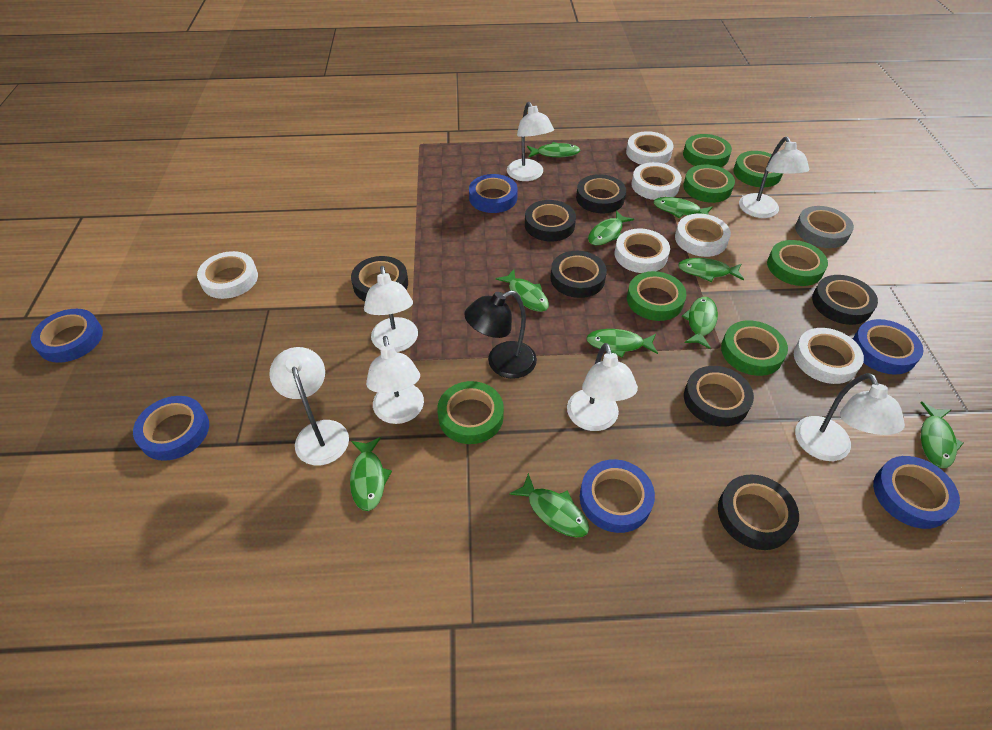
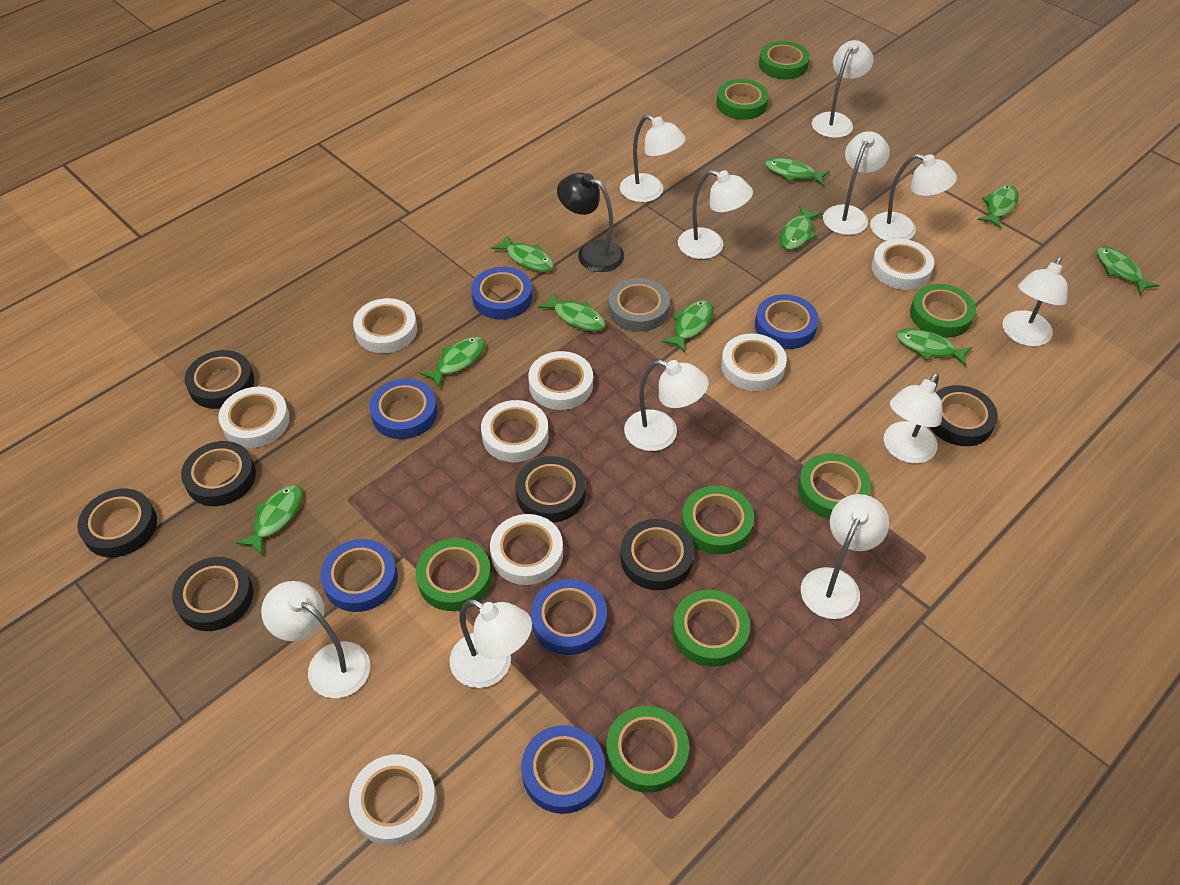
green tape: [437,381,504,444] [627,271,687,321] [683,134,732,167] [683,165,735,203] [721,320,788,376] [733,151,783,187] [767,240,828,286] = 7 -> [416,538,491,611] [606,706,689,793] [672,590,750,667] [681,486,754,555] [716,79,769,120] [759,41,810,79] [798,453,871,519] [910,284,976,338] = 8
white lamp: [269,347,349,465] [364,266,418,352] [366,336,424,424] [507,102,554,181] [567,343,638,431] [739,137,809,218] [795,373,905,461] = 7 -> [261,581,370,698] [449,599,532,688] [620,115,686,202] [624,360,709,451] [678,170,753,259] [801,494,889,619] [812,40,874,138] [823,131,890,235] [870,154,957,241] [884,373,942,463] [1003,257,1068,347] = 11
white tape: [197,251,258,299] [615,228,670,273] [626,131,674,165] [631,162,682,200] [675,214,731,257] [794,328,864,384] = 6 -> [218,387,290,448] [349,754,437,845] [353,298,417,353] [481,400,549,462] [490,514,563,585] [529,351,593,410] [721,333,787,391] [872,239,934,290] = 8

